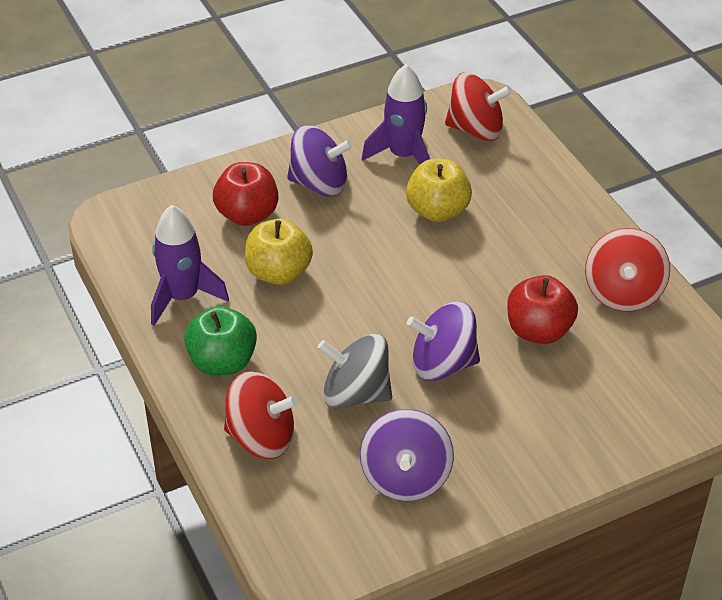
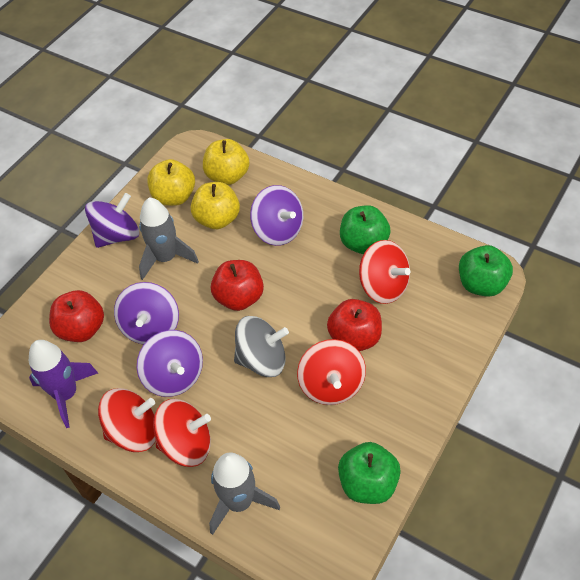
green apple: [184,306,257,376] = 1 -> [338,442,401,504] [340,205,391,254] [459,245,513,297] = 3
grey rocket: none = 0 -> [139,198,199,280] [209,452,280,535] = 2
purple rocket: [151,205,229,325] [362,64,430,165] = 2 -> [29,340,98,428] = 1
purple spinning top: [287,125,353,197] [360,409,454,501] [407,302,480,381] = 3 -> [85,193,139,248] [114,282,179,344] [137,330,203,397] [250,185,303,246] = 4
red apple: [213,162,278,226] [507,275,578,344] = 2 -> [49,290,104,342] [211,260,264,311] [327,299,382,351] = 3
red spinning top: [224,371,298,459] [445,72,512,141] [585,228,670,312] = 3 -> [98,388,156,452] [153,399,211,467] [297,339,366,405] [359,240,410,304] = 4
yellow apple: [245,219,313,285] [406,159,472,222] = 2 -> [147,159,195,206] [191,182,240,229] [203,139,249,185] = 3

